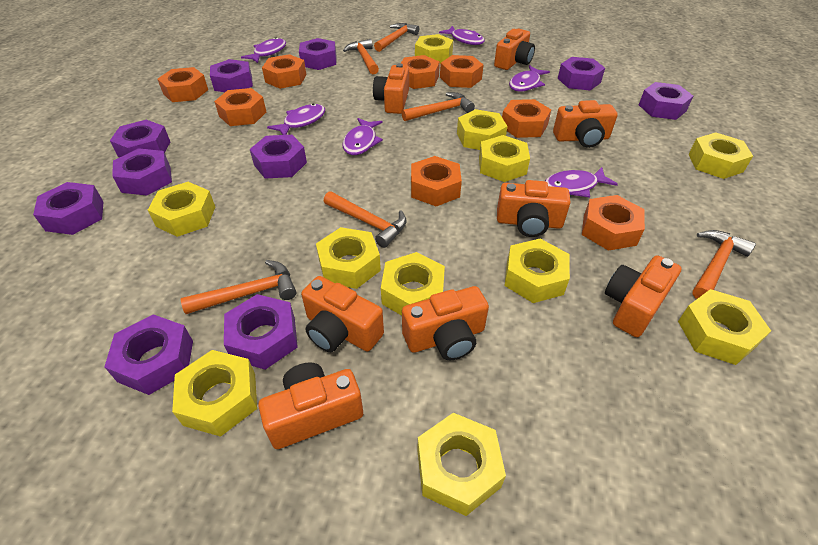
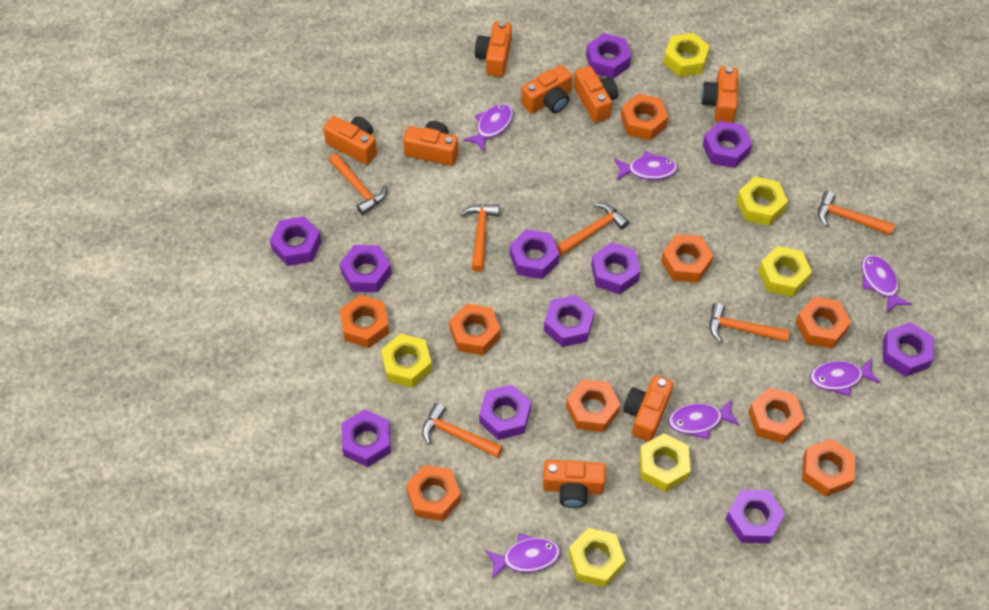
orange nut: [157,67,208,102] [214,88,266,126] [262,54,306,89] [401,55,440,89] [411,156,462,206] [440,55,483,88] [502,99,551,138] [582,195,645,251] = 8 -> [340,295,389,348] [406,465,461,521] [449,303,501,355] [566,379,621,432] [621,94,668,140] [661,234,714,283] [748,387,805,443] [795,297,851,348] [802,439,855,497] = 9
purple nut: [33,182,104,235] [105,314,193,395] [110,120,170,157] [112,148,172,196] [210,59,253,92] [224,294,298,370] [250,135,307,179] [299,38,336,70] [558,57,605,91] [639,82,693,120] = 10 -> [270,216,322,266] [340,245,392,292] [341,410,391,467] [479,385,531,440] [510,229,559,279] [544,295,595,347] [586,33,631,79] [591,242,640,294] [703,121,752,168] [726,489,785,543] [883,322,934,377] = 11
yellow nut: [148,182,215,237] [172,350,257,437] [316,227,381,289] [381,252,445,316] [415,34,453,64] [417,413,506,516] [457,109,508,150] [479,135,530,182] [504,239,570,303] [678,289,771,365] [689,132,753,179] = 11 -> [381,334,432,387] [568,528,625,587] [639,433,691,492] [663,33,710,77] [736,177,788,226] [758,246,812,297] = 6

